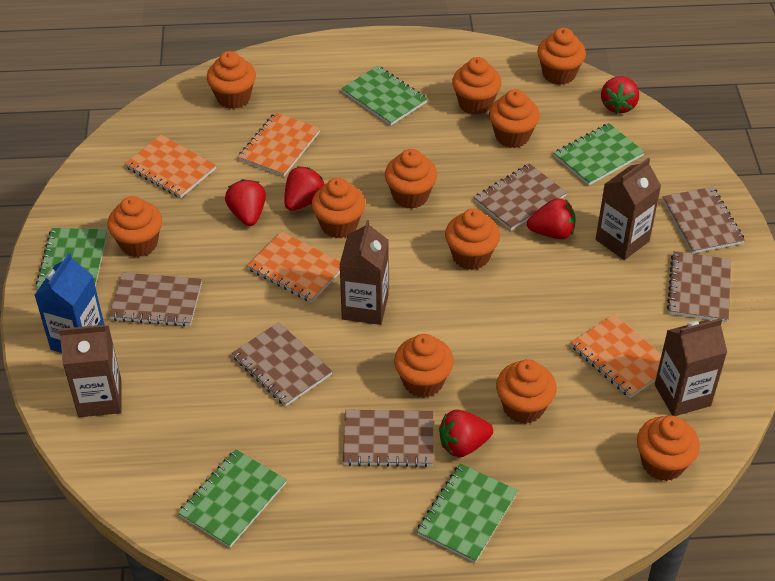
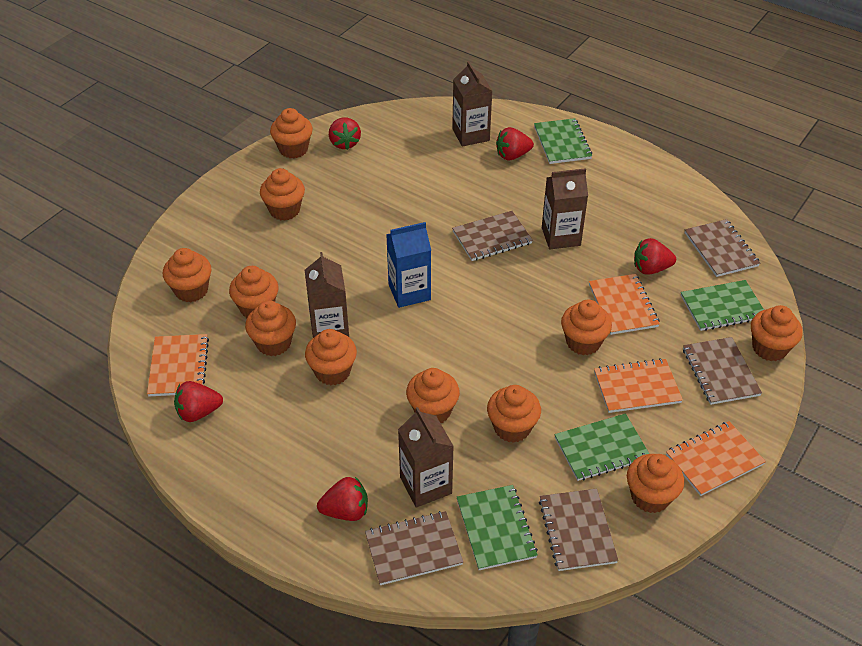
brown notebook: [109,273,202,326] [232,322,333,406] [343,409,433,467] [474,163,567,230] [662,187,745,254] [667,251,731,322] = 6 -> [365,511,463,585] [452,211,533,261] [539,488,619,571] [683,337,762,405] [685,219,760,277] = 5
green notebook: [36,228,107,289] [178,449,287,548] [341,66,427,126] [416,463,518,563] [554,123,645,186] = 5 -> [457,485,538,570] [534,118,592,164] [555,413,649,481] [681,280,764,331] = 4

